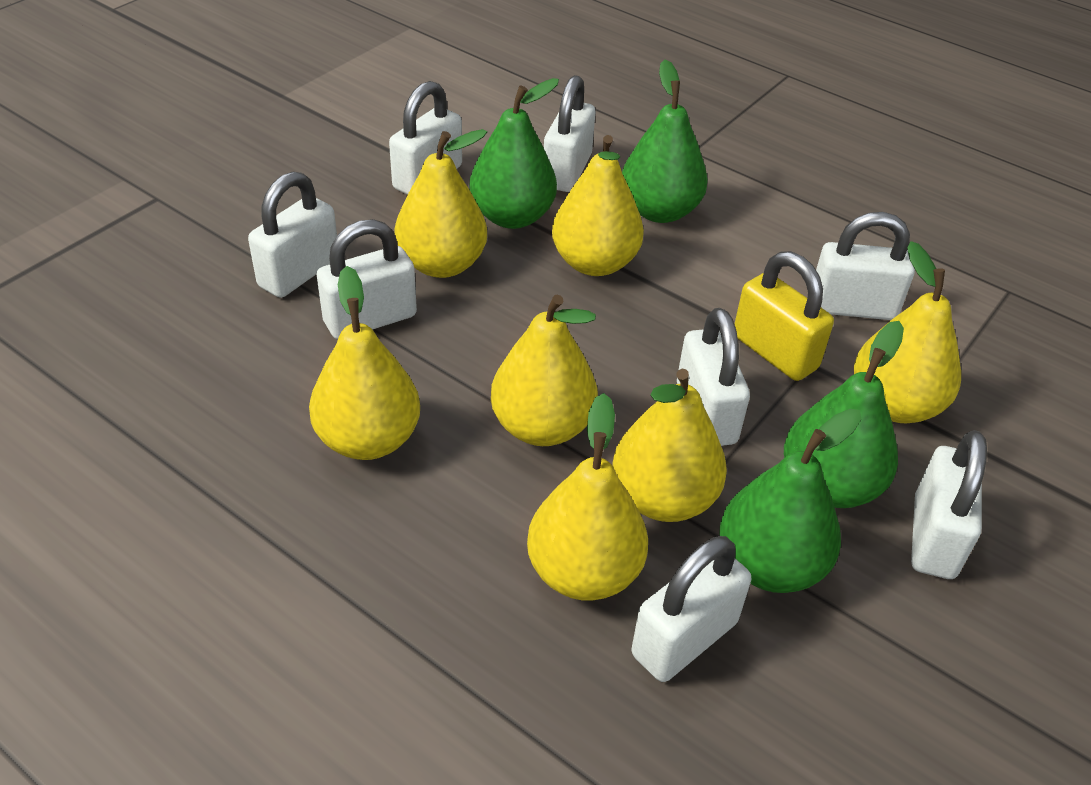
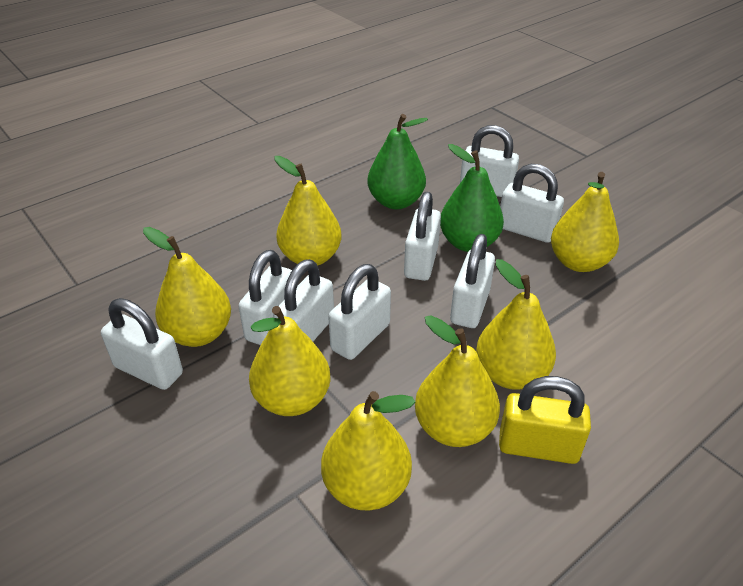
green pear: [470,78,559,229] [622,60,708,223] [719,409,861,593] [784,321,904,508] = 4 -> [367,114,428,209] [440,144,504,252] = 2

